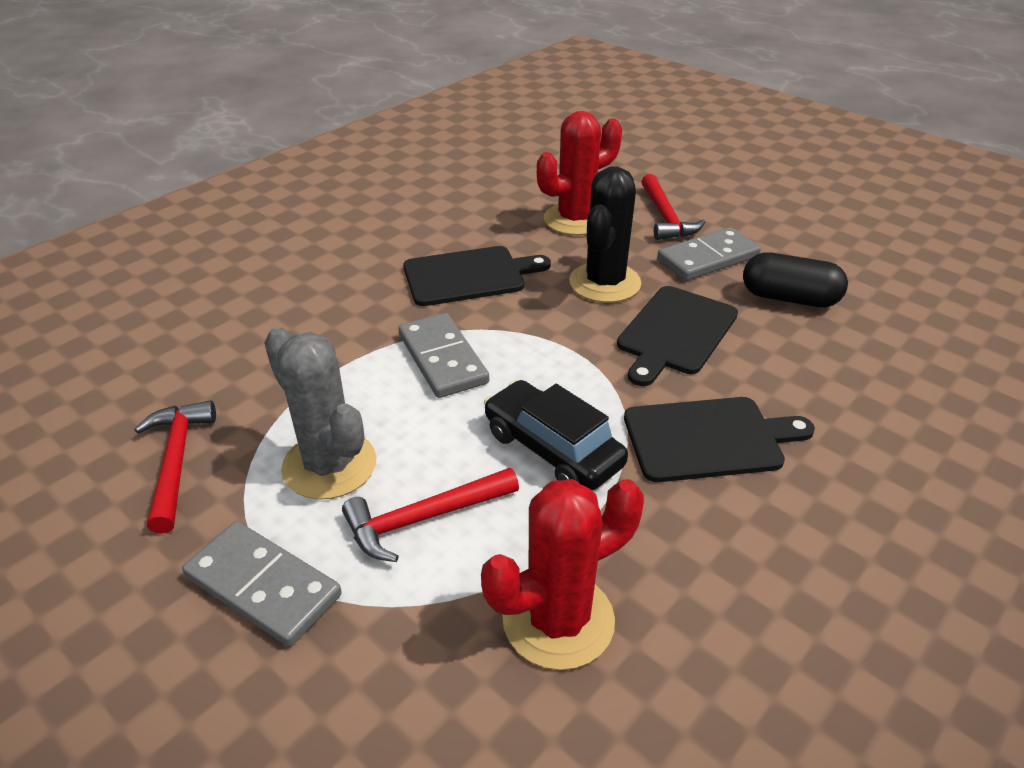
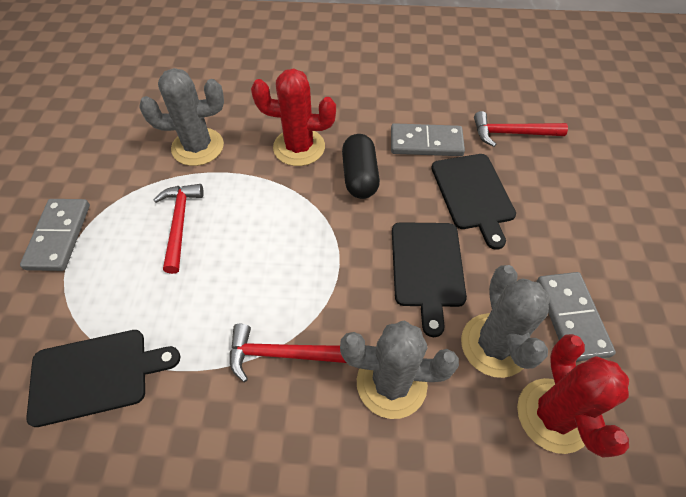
black cactus: [569,166,641,303] = 1 -> none = 0
black car: [484,380,628,490] = 1 -> none = 0
grey cactus: [264,327,377,500] = 1 -> [139,68,224,166] [340,321,459,419] [461,265,550,378] = 3

